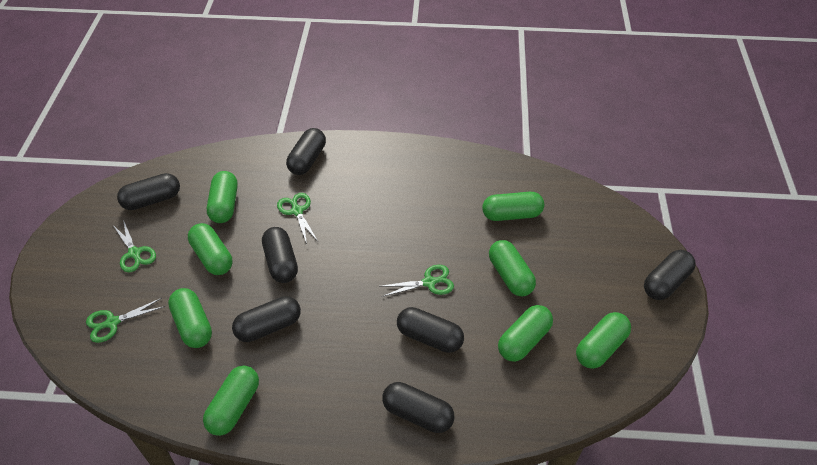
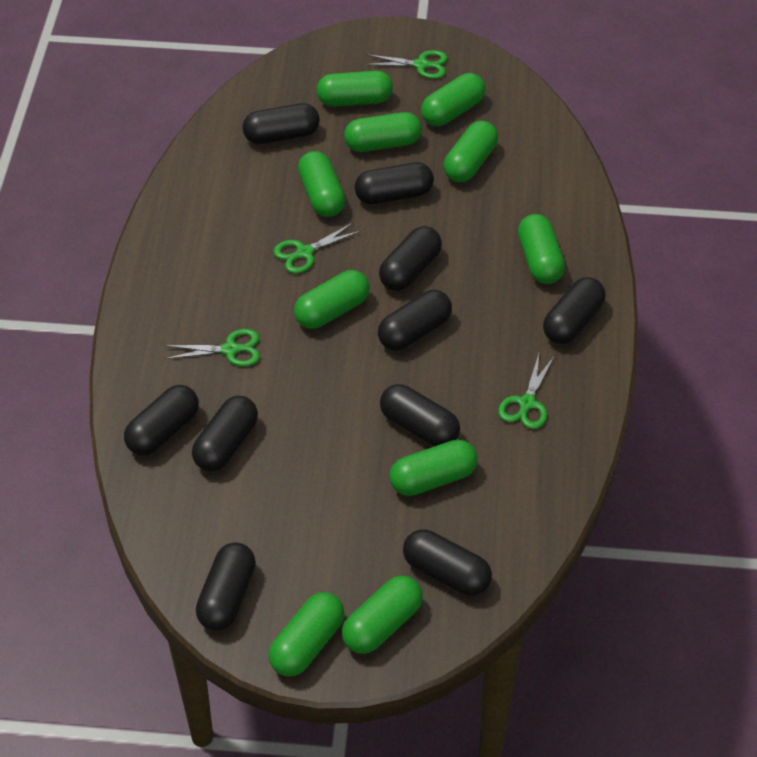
black capsule: [117,173,180,210] [232,296,301,342] [262,227,298,283] [286,128,326,175] [382,382,455,433] [397,307,464,353] [644,250,696,300] = 7 -> [124,385,199,456] [192,396,258,471] [196,542,256,631] [242,103,320,144] [354,162,434,204] [378,290,452,351] [379,226,442,291] [380,384,460,446] [403,529,492,596] [543,277,606,344] = 10
green capsule: [168,288,212,348] [188,223,232,275] [203,366,259,436] [207,171,238,223] [482,192,544,221] [489,240,536,296] [498,305,553,362] [576,312,631,369] = 8 -> [268,592,345,676] [294,270,370,329] [298,151,345,217] [316,71,393,107] [342,576,423,654] [344,112,422,152] [389,439,478,496] [421,73,485,126] [444,121,498,182] [518,214,565,284] = 10

